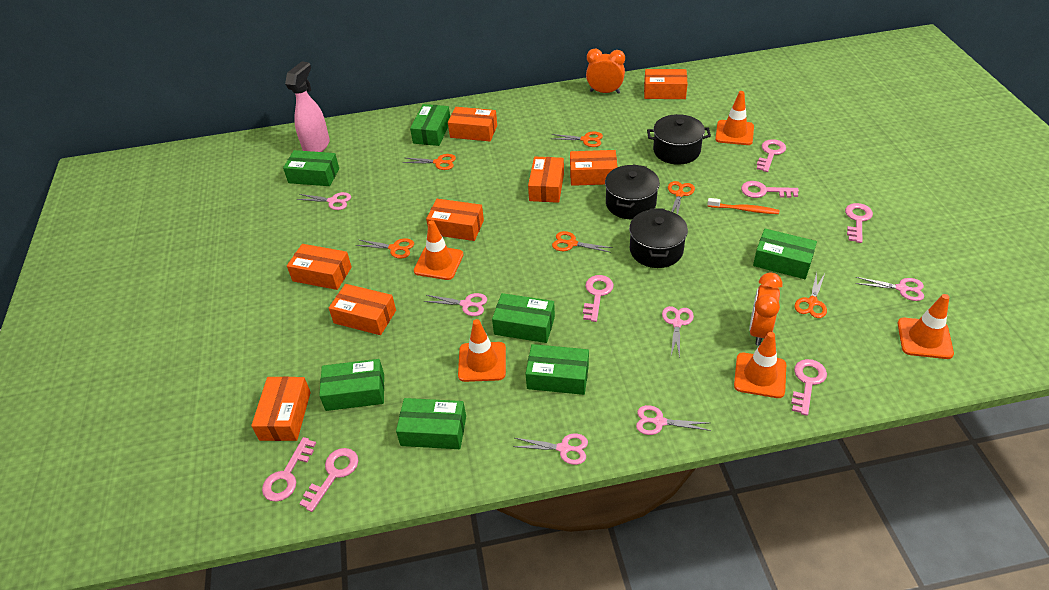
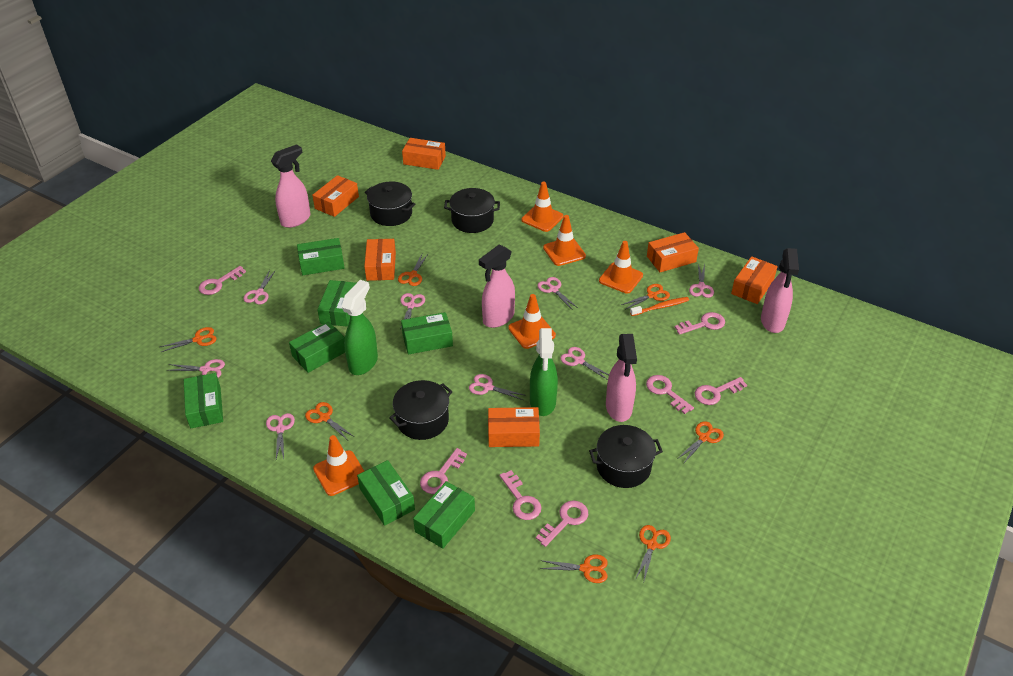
black pot: [605,164,660,219] [629,208,688,268] [647,114,711,165] = 3 -> [364,181,415,226] [389,380,452,440] [444,188,500,233] [589,425,663,488] = 4
green spray bottle: none = 0 -> [342,280,378,375] [530,328,558,416] = 2
orange box: [251,377,311,441] [287,244,352,290] [329,284,396,335] [426,199,484,241] [448,107,497,142] [528,157,564,203] [570,150,617,186] [644,69,688,99] = 8 -> [312,175,359,217] [364,239,396,281] [402,138,446,170] [488,407,540,447] [647,232,699,272] [731,256,778,304] = 6
orange clock: [586,49,625,94] [749,272,783,346] = 2 -> none = 0
orange scissors: [356,238,414,259] [403,154,456,170] [551,132,603,147] [552,231,613,253] [668,181,695,214] [794,272,827,318] = 6 -> [160,327,217,352] [305,402,353,439] [398,252,429,286] [540,554,608,583] [621,284,670,309] [635,525,671,581] [677,421,724,463] = 7
pink scissors: [297,192,351,210] [424,293,487,316] [513,433,588,465] [636,405,711,435] [662,306,694,358] [855,277,924,301] = 6 -> [167,359,225,378] [243,270,276,305] [266,413,295,459] [400,293,425,329] [469,374,524,400] [537,277,578,309] [560,347,609,380] [689,264,714,298] = 8
pink spray bottle: [285,62,330,152] = 1 -> [271,144,311,228] [479,244,515,328] [606,334,637,422] [761,248,799,333] = 4

